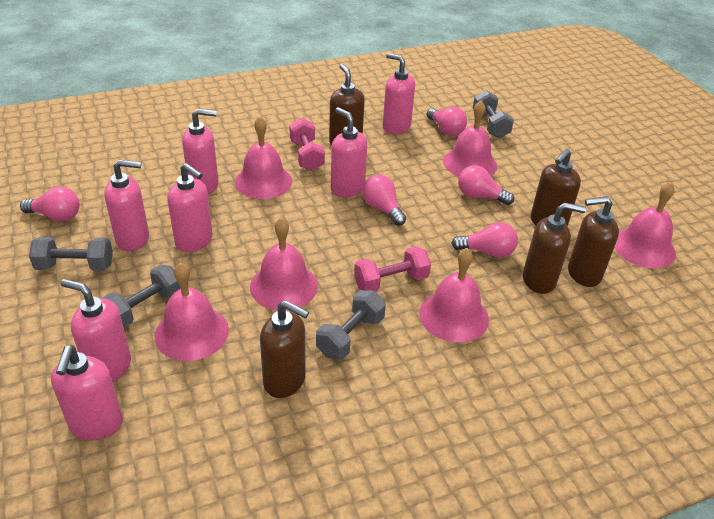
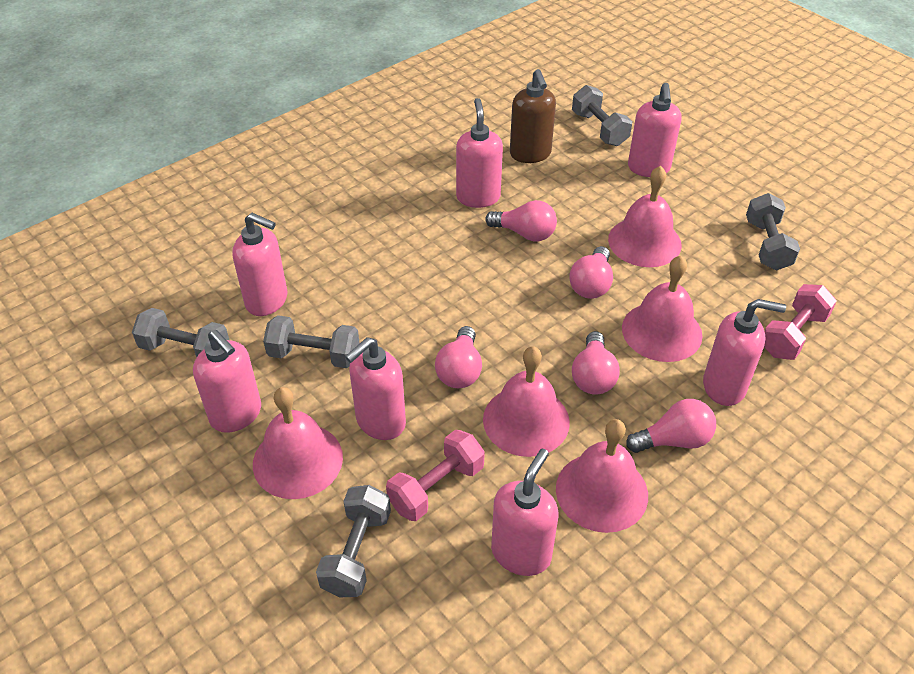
brown soap dispenser: [260,300,309,398] [329,64,365,145] [523,202,586,294] [531,149,581,226] [568,196,619,287] = 5 -> [510,69,556,163] = 1
grey dumbbell: [29,237,113,271] [102,265,181,328] [316,290,386,360] [473,90,514,139] = 4 -> [132,308,229,358] [263,315,359,368] [316,485,391,597] [572,85,632,146] [746,193,800,270] = 5
pink bell: [155,263,229,361] [235,116,292,199] [250,217,318,310] [419,248,489,342] [443,101,497,176] [614,182,676,268] = 6 -> [253,387,343,499] [483,346,570,457] [556,419,648,533] [608,166,682,267] [622,256,702,362] = 5

